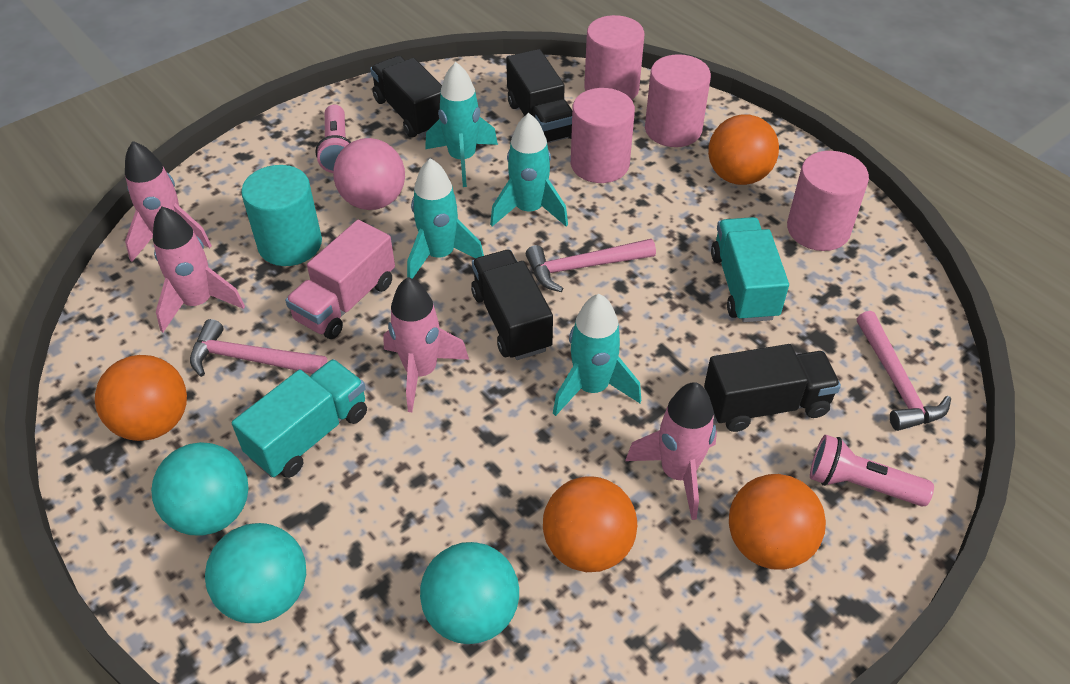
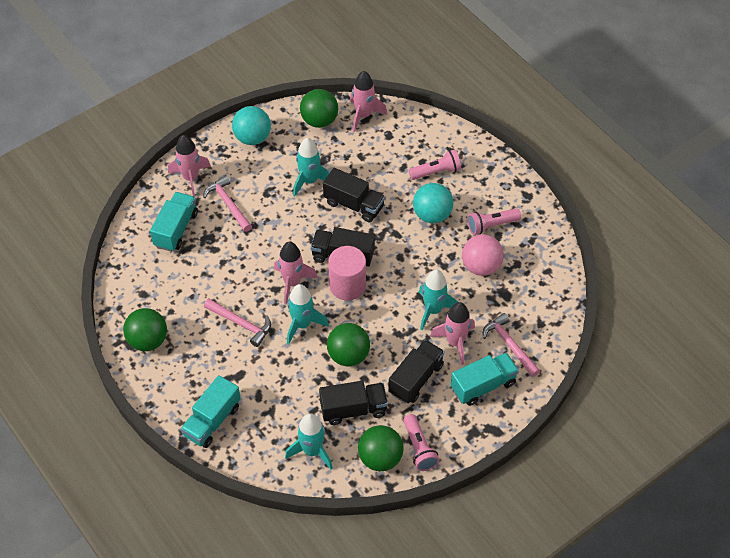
green ball: none = 0 -> [123,308,167,351] [300,89,338,128] [327,323,370,366] [358,425,404,471] = 4
orange ball: [95,355,187,441] [543,476,637,572] [708,114,779,185] [729,474,826,570] = 4 -> none = 0
pink cylinder: [571,88,635,183] [584,15,645,100] [645,54,711,147] [787,151,869,251] = 4 -> [328,246,366,301] = 1
pink flashlight: [316,105,351,173] [810,435,934,507] = 2 -> [403,414,440,471] [409,149,461,180] [468,208,521,235] = 3
pink truck: [285,220,395,339] = 1 -> none = 0
turquoise ball: [151,442,248,536] [205,523,306,623] [420,542,519,644] = 3 -> [232,106,271,145] [413,183,453,223] = 2
turquoise cylinder: [241,165,322,266] = 1 -> none = 0
turquoise truck: [232,359,367,478] [711,217,789,322] = 2 -> [150,192,198,252] [181,375,241,448] [451,353,519,406] = 3

